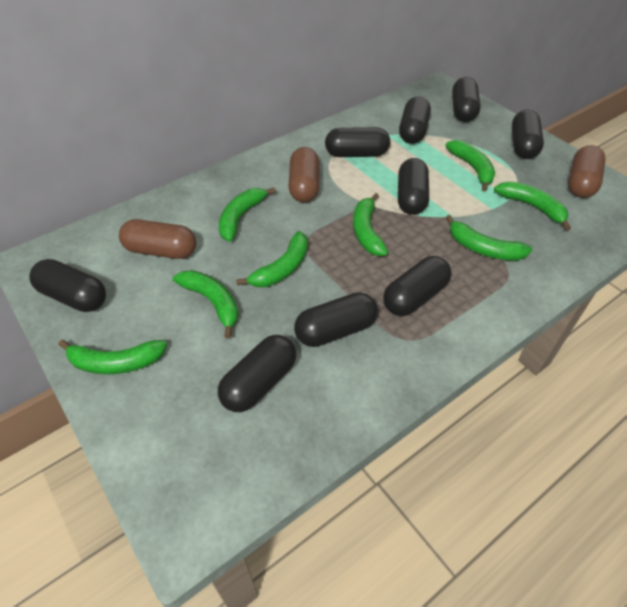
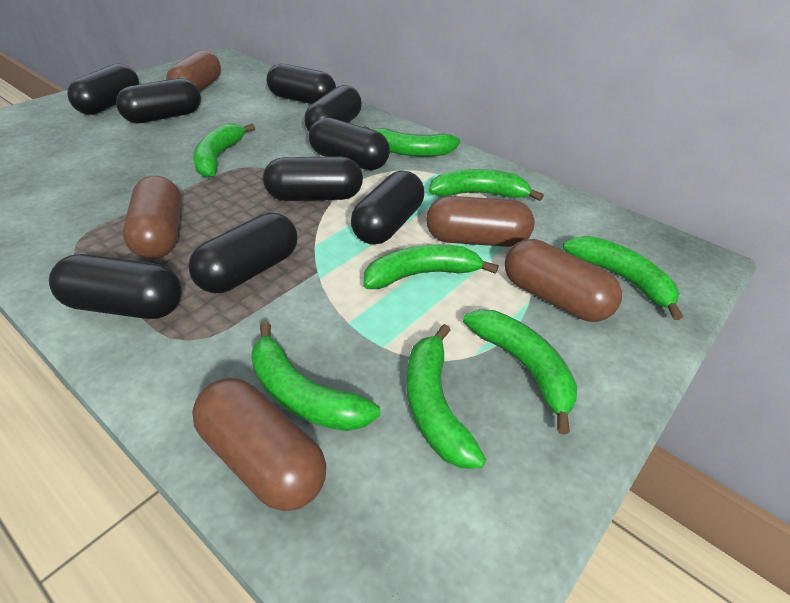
brown capsule: [119,219,196,259] [289,147,319,202] [568,145,605,198] = 3 -> [123,176,182,259] [166,50,221,92] [192,378,326,511] [426,196,535,247] [504,239,622,322] = 5

